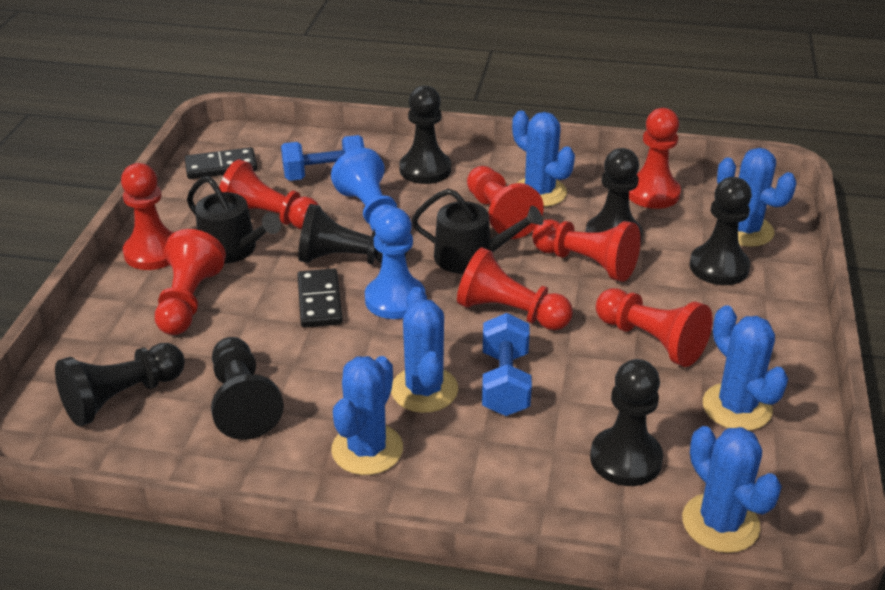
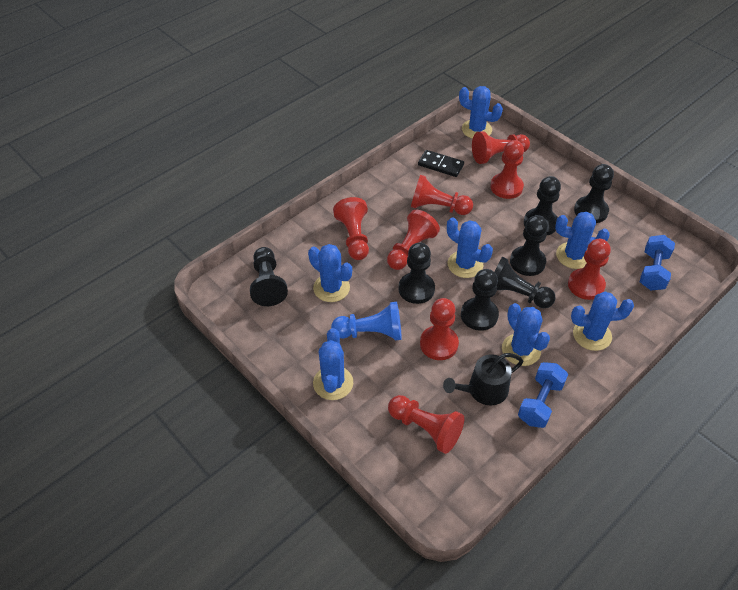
black domino: [185,147,257,179] [297,268,343,328] = 2 -> [418,150,464,177] = 1
black watering can: [187,176,281,264] [411,189,543,274] = 2 -> [443,353,523,406] = 1
blue cactus: [331,356,403,475] [391,287,458,413] [512,111,575,207] [682,426,782,553] [703,305,788,431] [717,148,796,247] = 6 -> [308,244,352,302] [313,328,353,400] [447,217,493,278] [459,86,503,139] [502,303,550,366] [555,212,610,269] [571,292,634,351] = 7
blue pawn: [331,148,397,231] [365,207,425,319] = 2 -> [331,302,402,341] = 1

